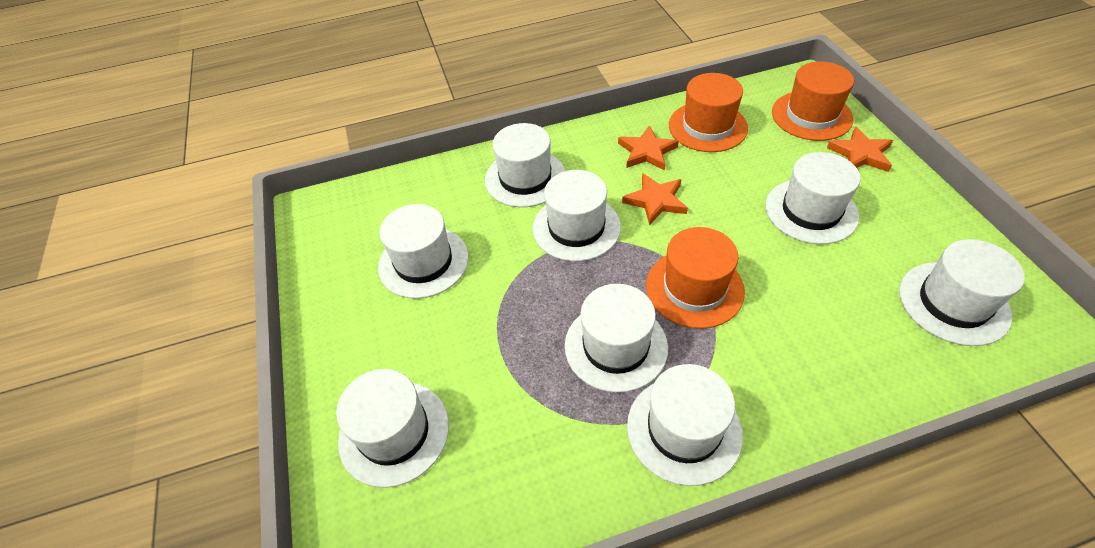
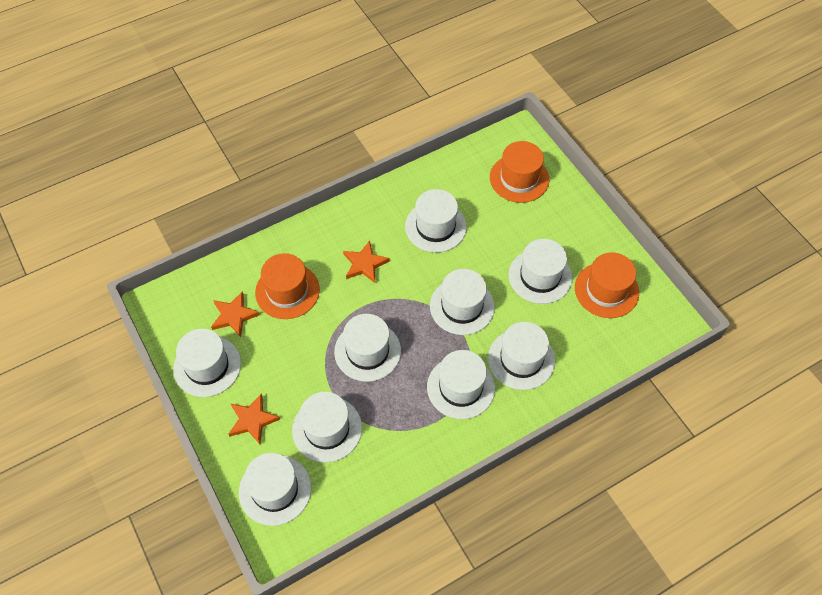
white hat: [336,369,449,488] [378,204,469,299] [485,123,565,207] [533,170,621,261] [565,284,668,393] [627,364,743,486] [766,152,861,244] [899,239,1025,346] = 8 -> [173,329,241,397] [239,453,311,526] [292,392,362,462] [334,314,401,382] [405,189,467,253] [427,350,495,419] [430,269,495,335] [488,322,555,390] [508,239,572,304] = 9

